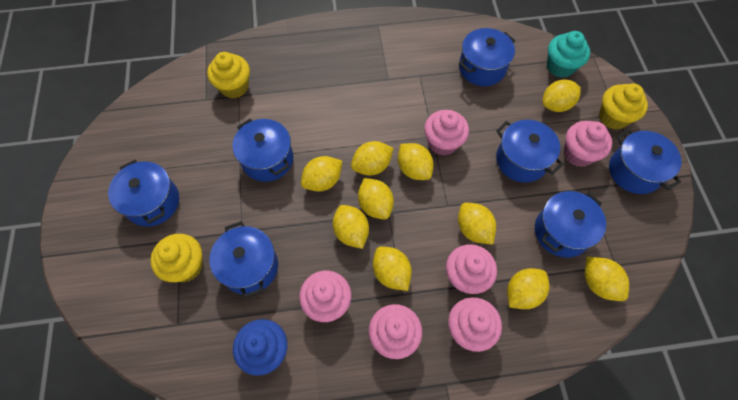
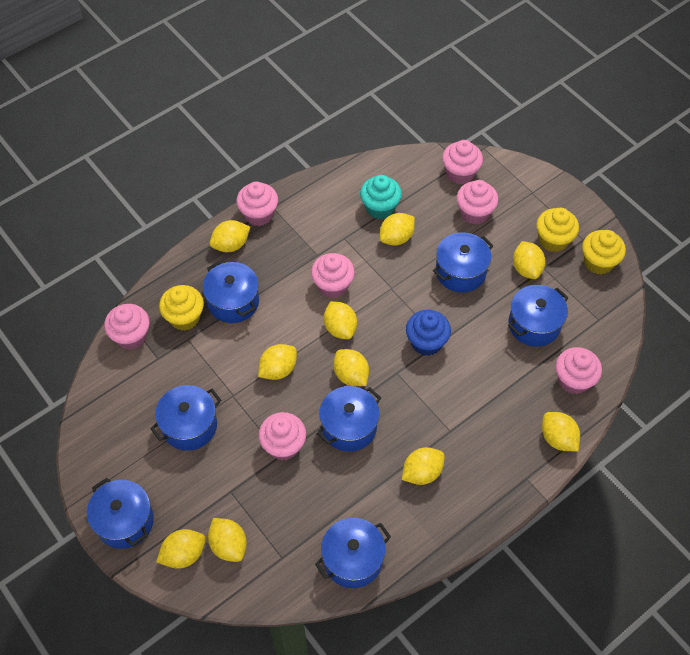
pink cupcake: [299,271,351,322] [369,304,422,359] [424,110,469,156] [446,244,497,294] [448,297,502,352] [564,121,612,167] = 6 -> [104,304,150,350] [236,182,278,226] [258,412,306,460] [311,253,355,298] [442,140,483,184] [457,180,498,224] [556,347,602,394] = 7

